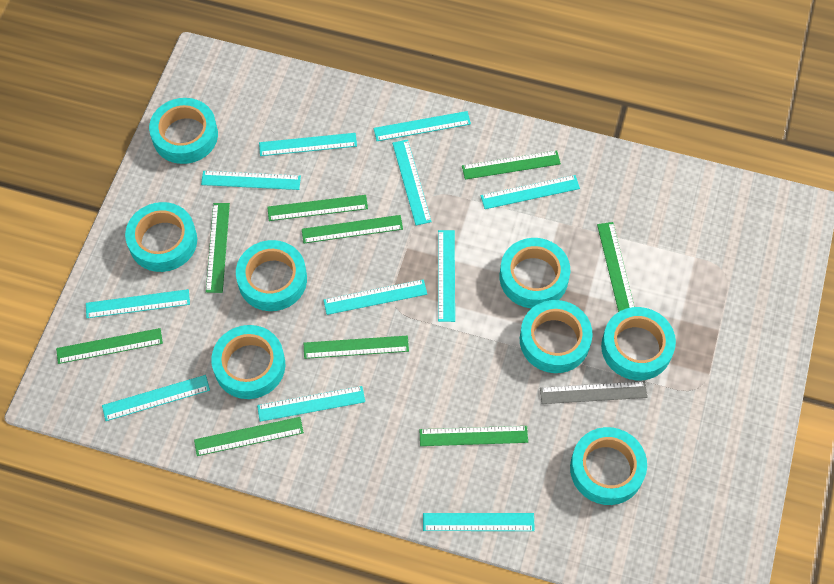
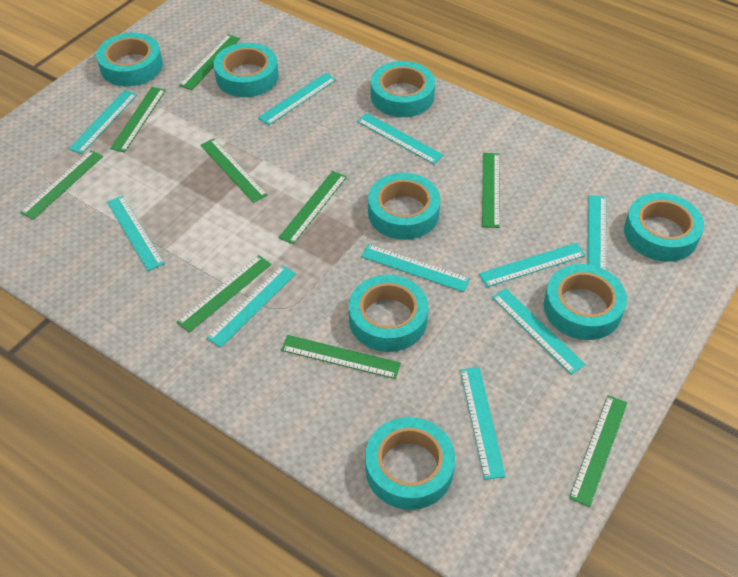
grey ruler: [540,381,648,404] = 1 -> none = 0
turquoise ruler: [86,289,190,318] [102,375,210,421] [201,171,301,190] [257,386,365,422] [259,133,357,156] [324,279,427,315] [374,111,471,141] [392,139,432,225] [423,513,535,531] [438,230,455,322] [481,175,580,209] = 11 -> [69,90,137,154] [107,195,165,271] [206,265,296,348] [258,73,336,125] [357,113,444,164] [361,244,470,292] [460,367,506,480] [479,243,585,287] [492,288,586,375] [587,195,606,270] = 10

